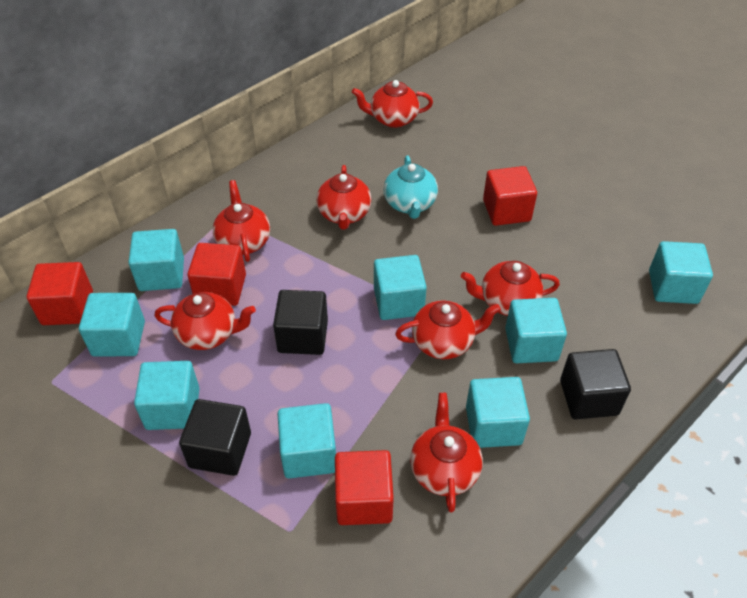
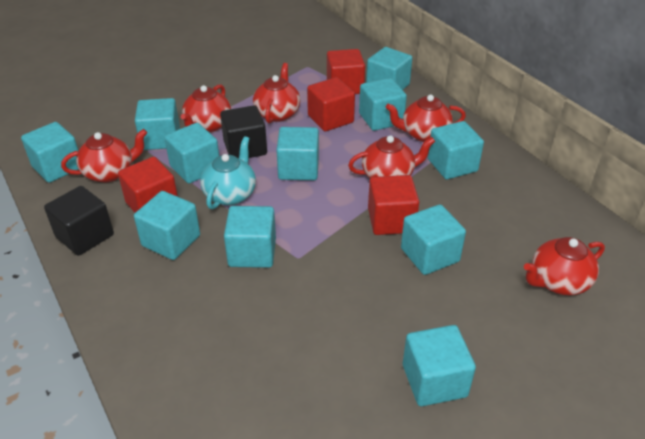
black cube: [179,399,251,476] [273,290,328,355] [560,349,631,419] = 3 -> [44,186,114,256] [220,105,267,158] = 2
red teapot: [155,292,256,350] [213,180,270,262] [316,165,372,230] [352,80,433,128] [395,300,501,359] [410,393,483,512] [461,261,560,316] = 7 -> [61,129,147,183] [181,84,231,132] [253,63,301,124] [348,135,435,178] [386,95,466,142] [524,237,605,295] = 6
turquoise cube: [79,293,145,357] [128,229,184,291] [134,361,200,430] [277,403,336,479] [374,255,427,320] [466,377,530,448] [505,298,567,363] [649,241,713,304] = 8 -> [21,122,79,183] [134,191,200,260] [135,98,180,150] [164,123,219,183] [224,206,276,268] [276,127,319,180] [359,78,407,131] [366,47,412,90] [401,204,466,275] [403,325,476,406] [428,121,484,179] = 11

